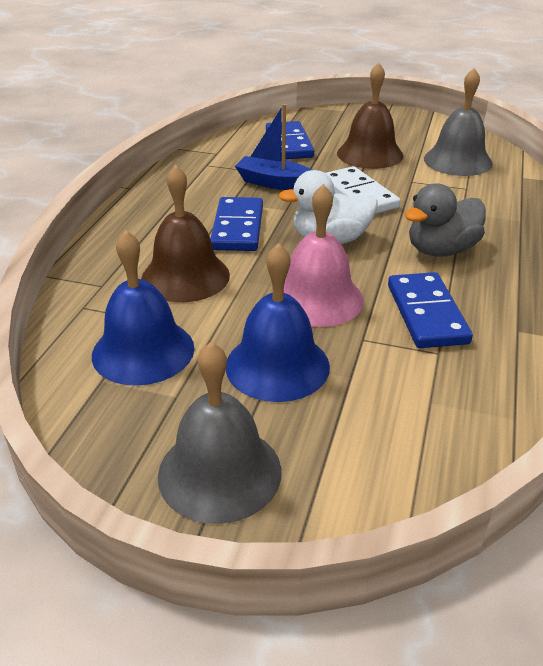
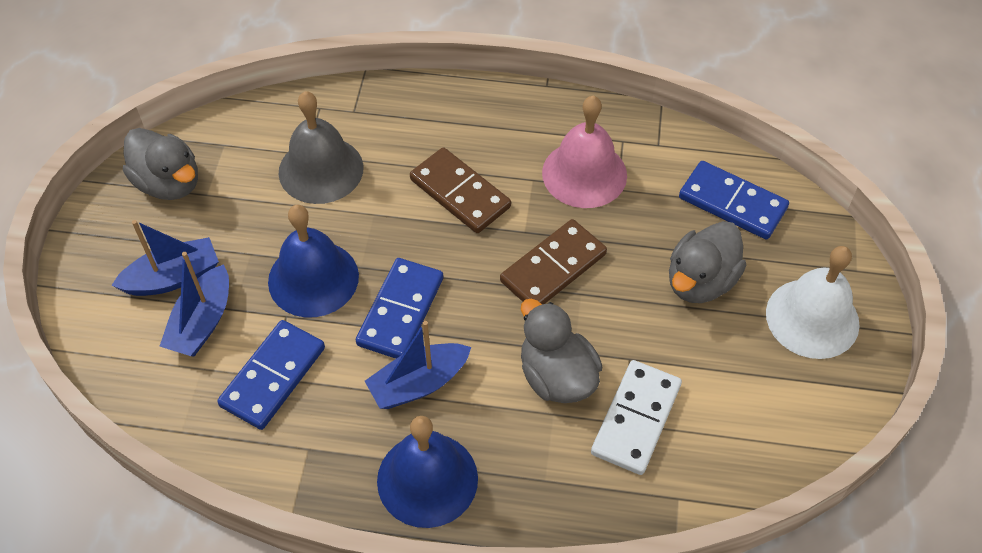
blue boat: [235,104,312,190] = 1 -> [111,220,219,296] [159,252,229,357] [365,321,471,409] = 3
brown bell: [141,165,230,302] [337,62,404,169] = 2 -> none = 0
brown domino: none = 0 -> [410,147,511,233] [500,219,607,304] = 2
grey bell: [158,342,282,524] [424,68,493,176] = 2 -> [279,91,363,204] = 1
grey duck: [404,183,485,257] = 1 -> [123,128,198,200] [521,299,602,403] [669,221,746,303] = 3
white bell: none = 0 -> [766,246,860,359] = 1
white duck: [278,170,378,244] = 1 -> none = 0

